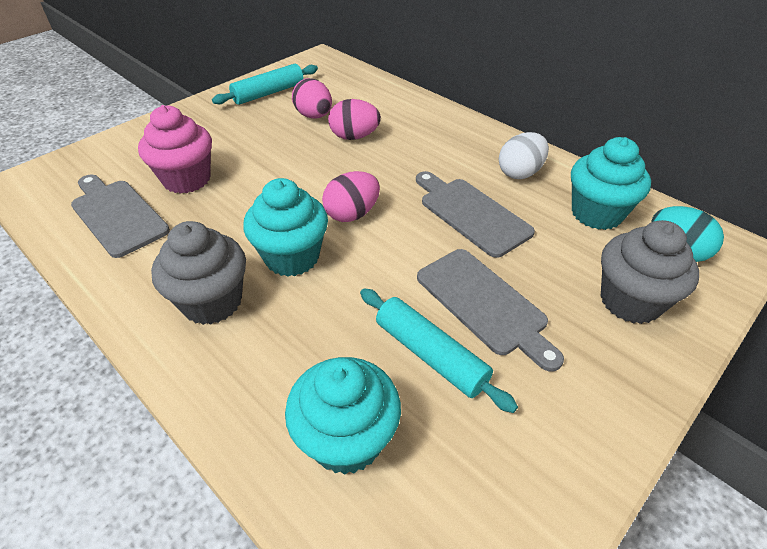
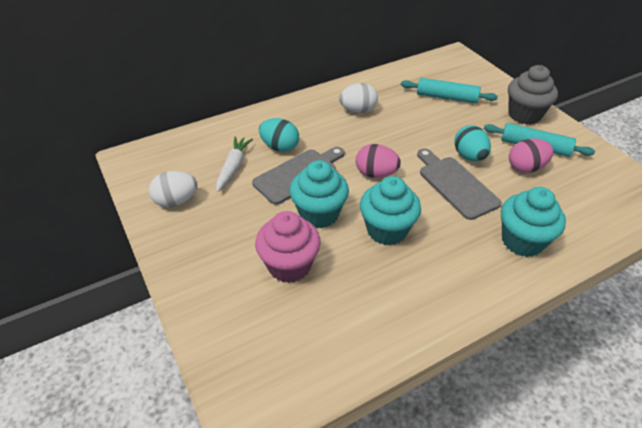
grey cupcake: [151,221,246,325] [601,220,699,324] = 2 -> [508,65,558,124] = 1
grey cutting board: [71,174,170,258] [416,171,535,258] [417,249,564,372] = 3 -> [252,147,345,205] [417,148,502,220] = 2
pink egg: [292,78,332,119] [322,171,380,222] [328,99,381,140] = 3 -> [356,144,401,178] [509,139,554,173] = 2
turquoise egg: [651,206,724,262] = 1 -> [259,118,299,152] [454,125,491,161] = 2
white carrot: none = 0 -> [216,136,253,192] = 1
white egg: [499,132,549,179] = 1 -> [149,171,197,207] [339,83,378,113] = 2

